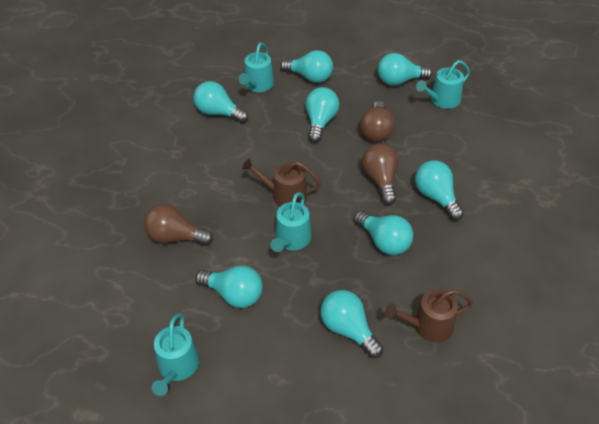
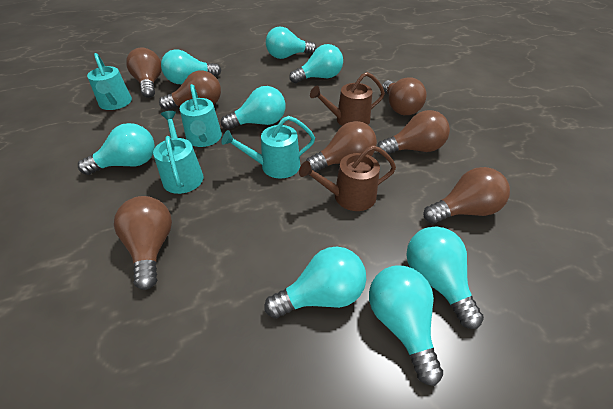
brown light bulb: [144,204,213,246] [360,101,395,142] [362,143,398,205] = 3 -> [114,196,172,290] [126,48,162,98] [159,70,221,110] [306,121,377,172] [377,110,450,154] [382,77,427,115] [423,167,510,224] = 7

